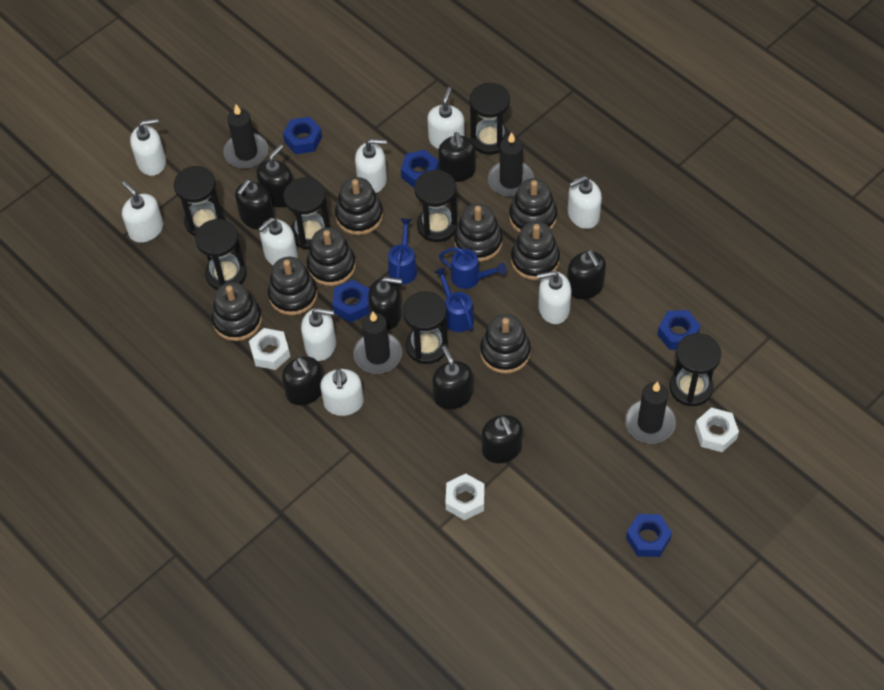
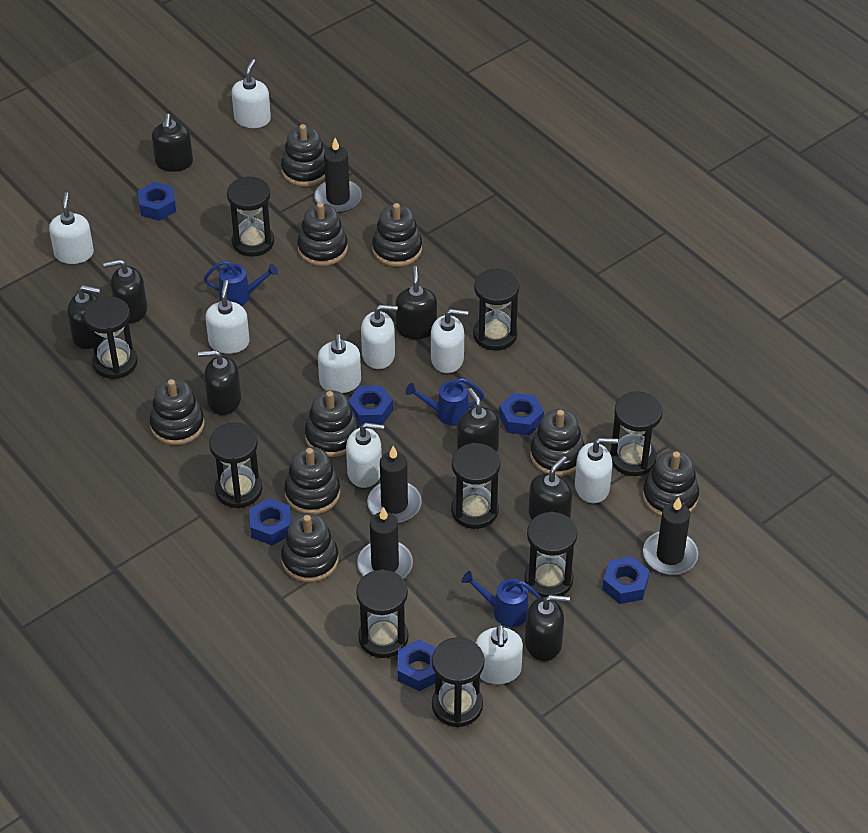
black hourglass: [174,166,225,236] [195,219,247,290] [283,177,331,250] [403,291,448,364] [414,170,458,242] [470,83,510,155] [670,333,721,406] = 7 -> [84,296,138,379] [209,423,262,508] [227,176,274,257] [356,569,408,658] [432,637,485,727] [451,443,500,529] [473,268,520,351] [525,512,577,597] [610,391,663,476] = 9
black stacking toy: [211,282,262,341] [268,257,318,315] [307,227,356,286] [335,177,383,235] [454,203,503,262] [480,314,531,374] [509,178,557,233] [511,221,560,280] = 8 -> [149,379,205,445] [281,124,325,187] [281,513,339,583] [284,447,340,514] [297,202,348,266] [305,390,359,457] [372,203,422,267] [530,409,585,476] [643,450,699,517] = 9
blue nut: [283,117,322,154] [333,280,370,322] [401,150,439,188] [626,514,672,557] [657,310,701,350] = 5 -> [138,182,176,221] [249,498,291,545] [348,385,393,426] [398,640,436,691] [499,393,544,436] [602,556,650,604] = 6
white nut: [249,328,291,370] [445,473,485,520] [695,408,739,452] = 3 -> none = 0

